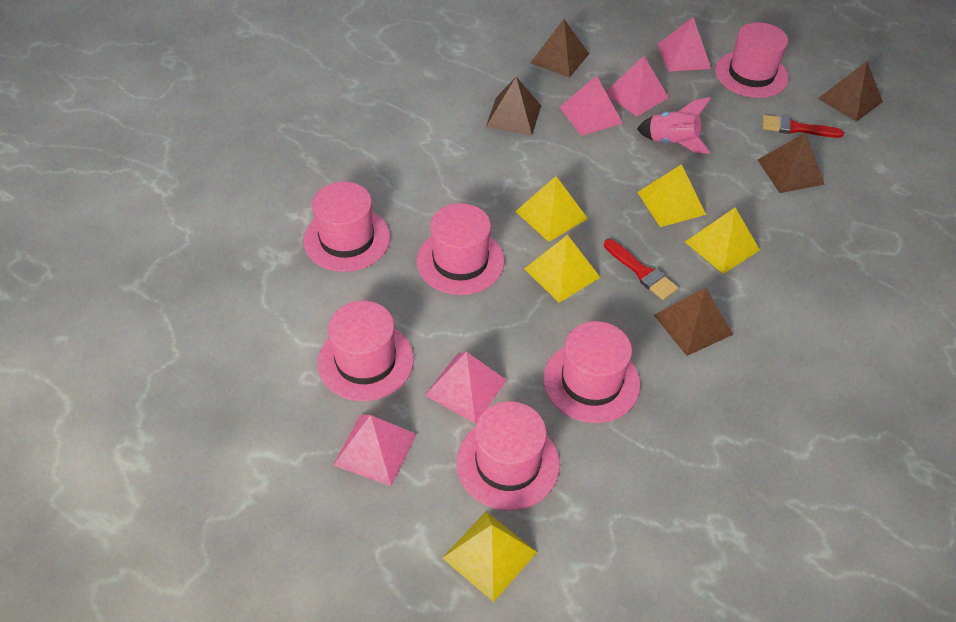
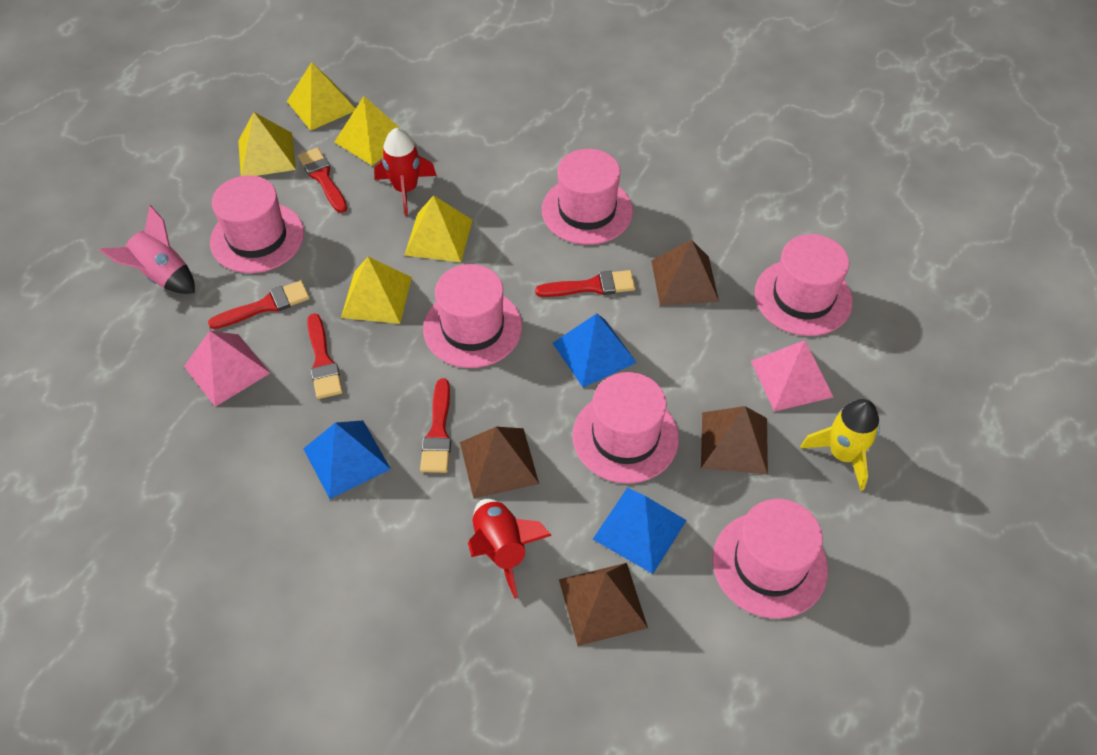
blue pyramid: none = 0 -> [303,420,391,499] [553,313,637,388] [593,488,687,574] = 3
brown pyramid: [485,77,541,136] [530,19,589,78] [654,287,733,356] [758,133,825,193] [818,61,883,122] = 5 -> [460,427,539,499] [559,563,648,646] [651,240,719,306] [701,406,768,475] = 4
pink pyramid: [333,414,417,486] [425,352,507,424] [560,75,623,136] [606,56,669,116] [657,17,711,72] = 5 -> [184,331,270,407] [751,340,833,412] = 2
red brush: [604,239,678,300] [763,115,844,138] = 2 -> [208,281,310,329] [298,148,347,213] [307,313,343,399] [420,379,451,473] [535,270,636,297] = 5
red rocket: none = 0 -> [374,128,437,216] [468,498,552,599] = 2
yellow rocket: none = 0 -> [801,399,880,491] = 1

